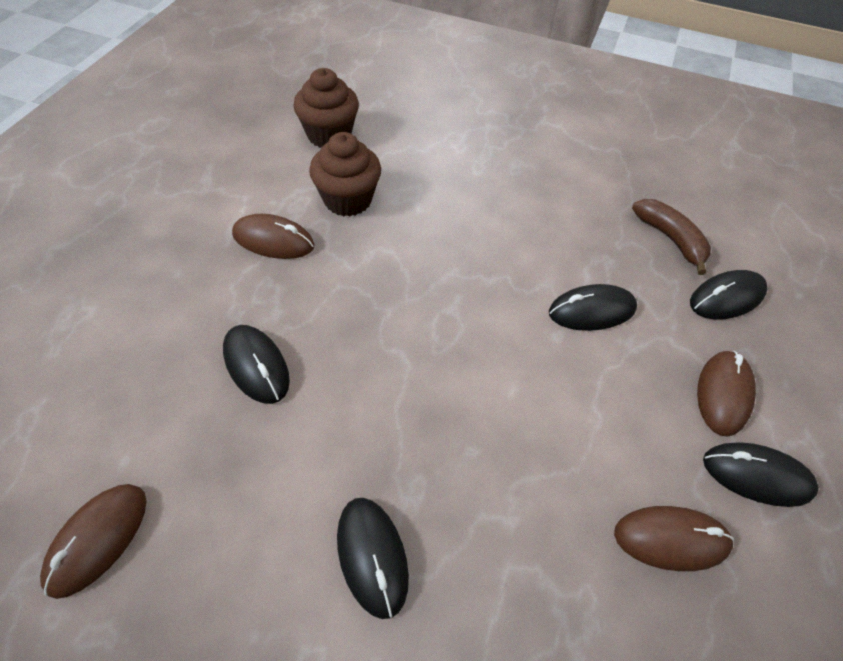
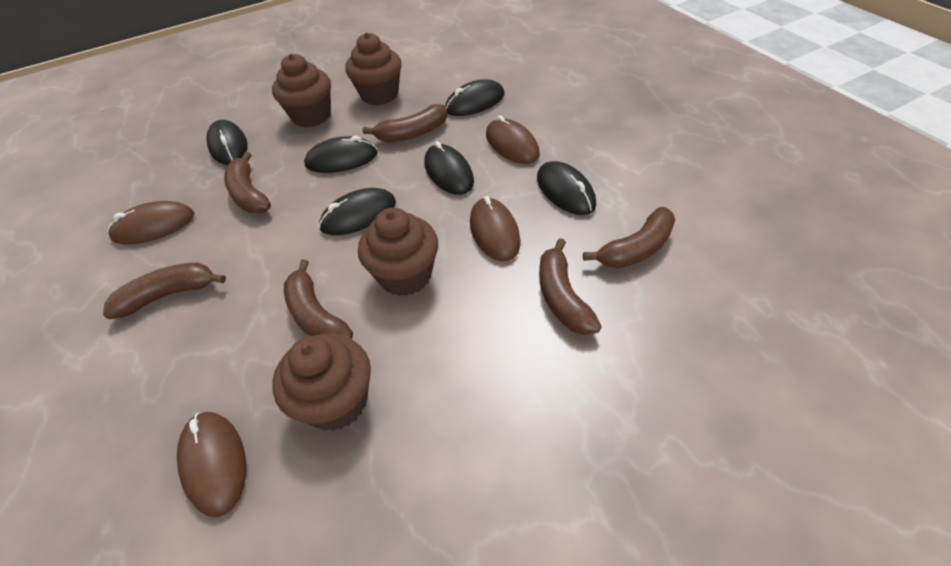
black mouse: [223,325,290,404] [337,498,409,619] [549,284,637,331] [690,270,768,320] [703,443,819,507] = 5 -> [206,120,248,165] [304,136,378,173] [319,188,396,235] [424,141,474,195] [445,80,505,116] [537,161,596,215] = 6
brown banana: [632,199,711,275] = 1 -> [103,263,226,319] [224,152,271,213] [284,260,353,339] [363,104,447,142] [539,238,602,335] [583,207,675,268] = 6
brown cupcake: [293,68,359,148] [309,132,381,217] = 2 -> [272,54,331,127] [273,334,371,431] [345,33,402,105] [358,208,438,296] = 4

